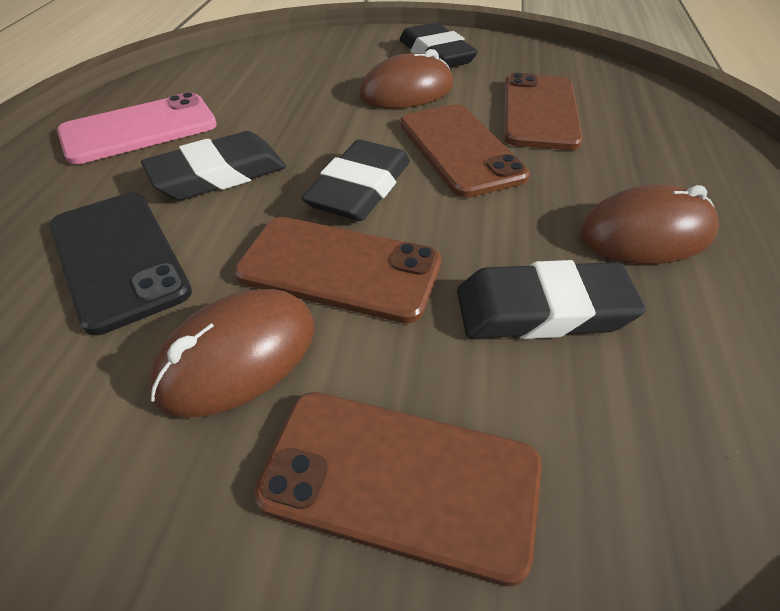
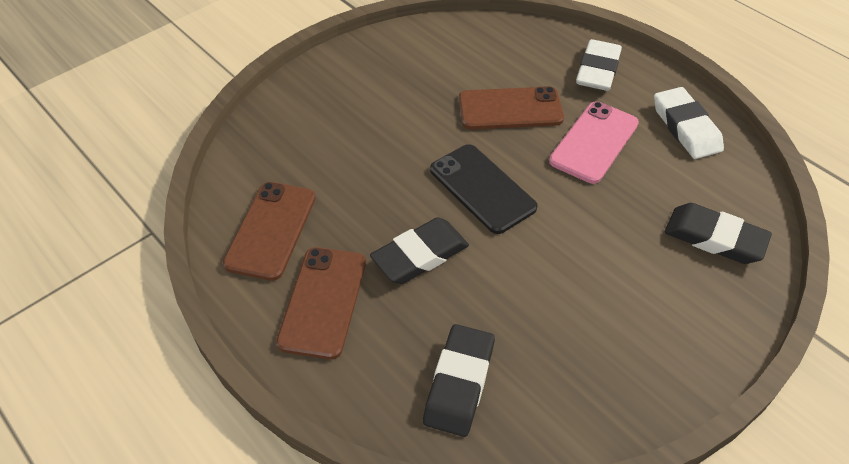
black eraser: [141,131,286,200] [301,140,410,221] [399,23,478,68] [457,260,646,339] = 4 -> [370,217,469,284] [423,324,495,437] [665,203,772,264] = 3
brown mouse: [149,289,315,417] [359,49,453,109] [580,184,719,264] = 3 -> none = 0
brown phone: [234,217,442,323] [254,392,542,587] [400,104,530,198] [504,73,583,150] = 4 -> [223,182,316,281] [276,247,366,359] [459,86,564,130] = 3
white eraser: none = 0 -> [576,39,622,91] [654,87,724,159] = 2

